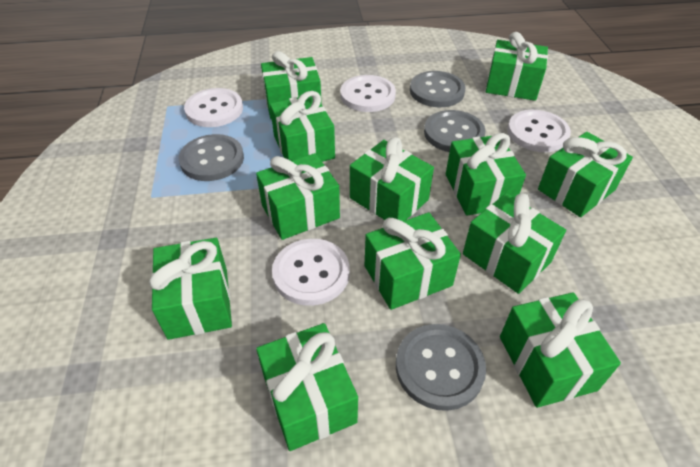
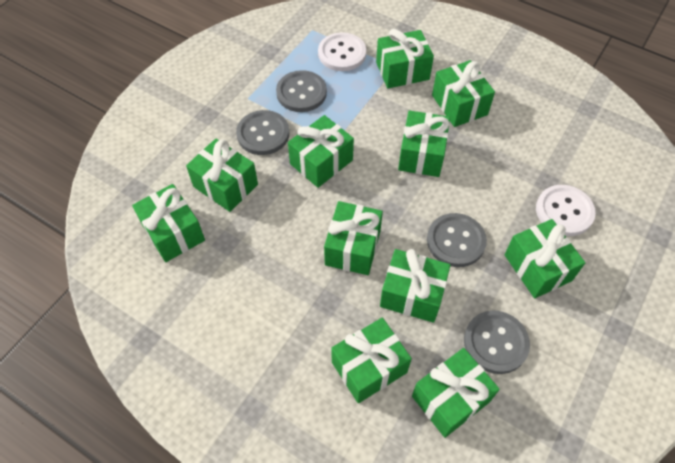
green gift: [149,238,232,340] [256,153,340,240] [256,323,358,451] [261,51,322,120] [270,91,335,162] [350,137,434,221] [365,212,461,310] [446,133,526,215] [463,193,566,294] [486,32,548,101] [500,292,621,408] [538,132,633,217] = 12 -> [132,184,205,262] [186,139,258,212] [288,115,354,188] [324,201,383,275] [331,318,412,403] [376,29,434,88] [380,249,451,323] [398,110,450,177] [412,348,500,438] [432,60,495,127] [504,219,585,298] = 11
white button: [184,88,243,127] [272,239,350,306] [340,75,396,112] [507,110,571,152] = 4 -> [318,32,366,71] [536,185,596,236] = 2

